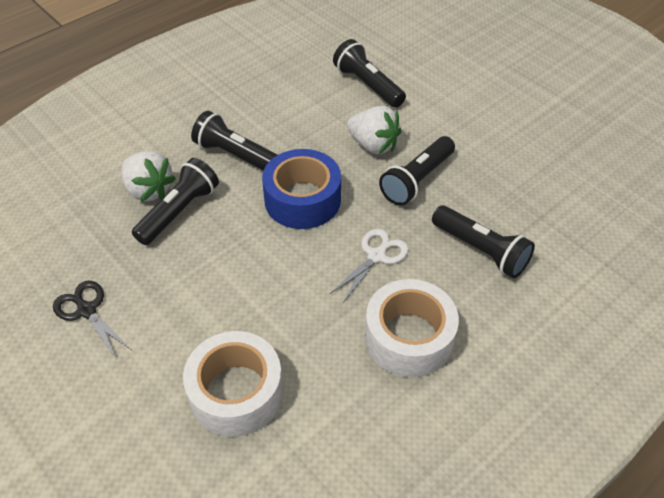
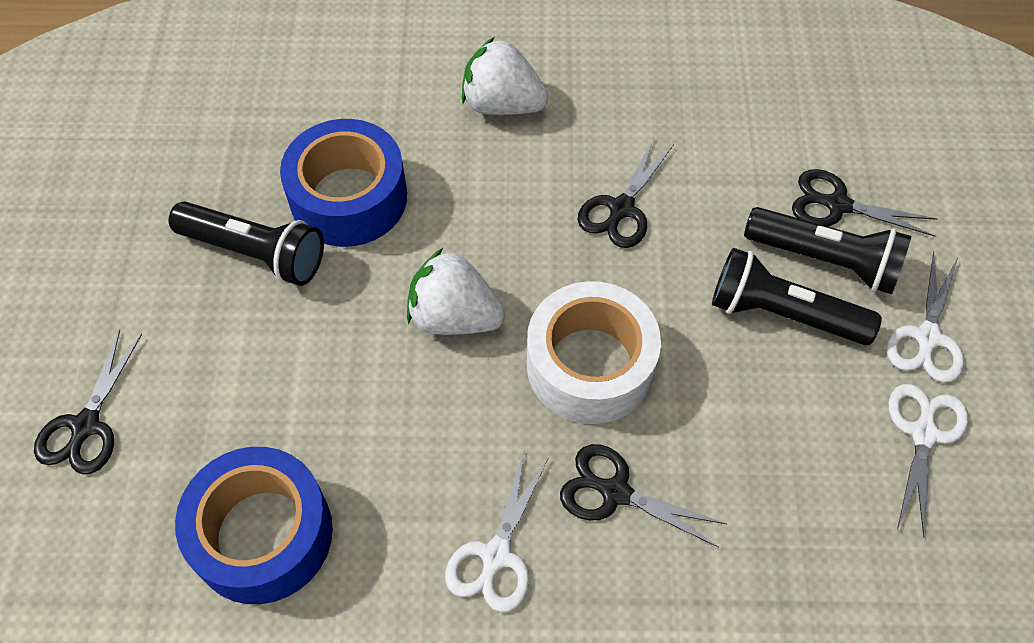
black flashlight: [132,158,219,245] [191,111,278,170] [333,39,406,108] [379,136,455,206] [432,205,535,278] = 5 -> [169,201,324,286] [712,248,882,345] [744,207,911,294] = 3
black scissors: [53,281,132,358] = 1 -> [34,330,142,475] [560,444,727,548] [578,137,674,248] [792,169,937,237] = 4
blue tape: [262,149,341,229] = 1 -> [175,447,333,604] [280,119,407,247] = 2
white scissors: [330,229,409,303] = 1 -> [445,452,549,612] [886,252,964,383] [888,384,968,538] = 3
white tape: [183,331,283,437] [365,279,459,377] = 2 -> [527,281,661,424] = 1

